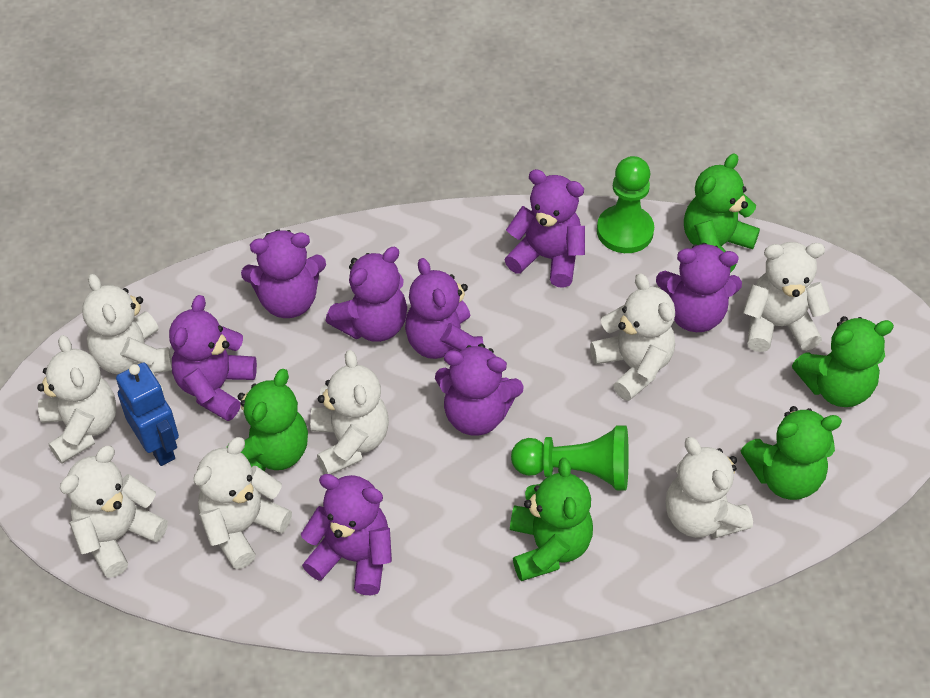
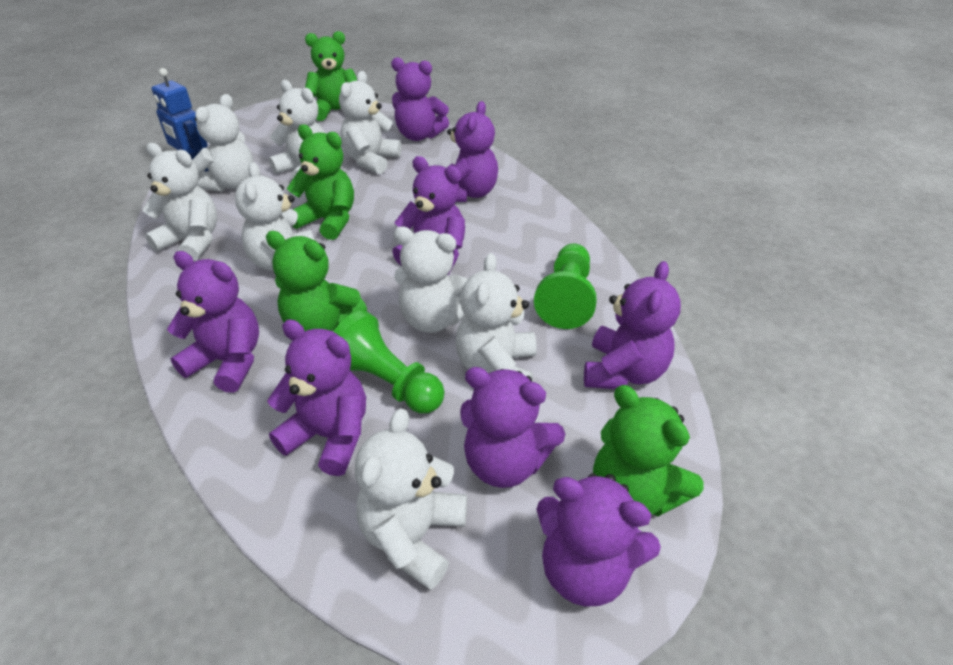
green teddy bear: [227,369,308,471] [510,458,593,581] [684,153,760,273] [741,406,842,500] [792,316,894,407] = 5 -> [266,231,367,331] [287,124,354,240] [305,31,357,121] [593,385,704,516] = 4

